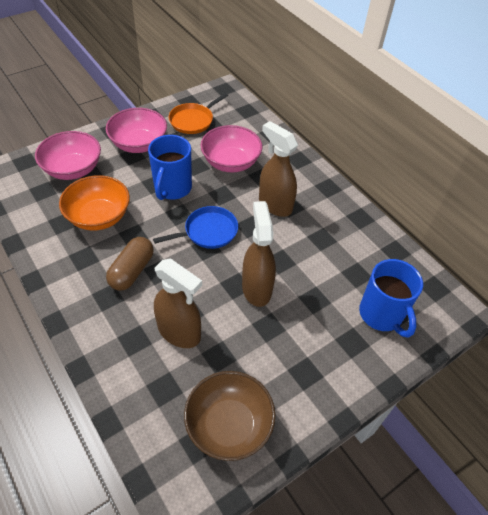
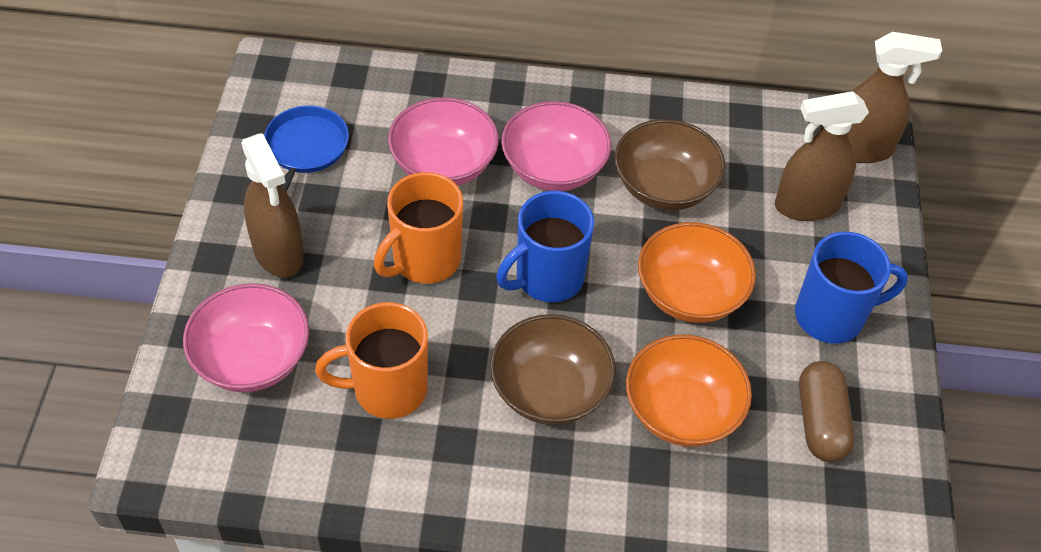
brown bowl: [184,371,275,461] = 1 -> [490,314,616,425] [615,119,725,210] = 2
orange bowl: [59,175,130,231] = 1 -> [626,334,752,447] [638,222,756,323] = 2
orange mug: none = 0 -> [315,302,428,419] [374,172,463,284] = 2
orange pan: [169,93,228,134] = 1 -> none = 0

